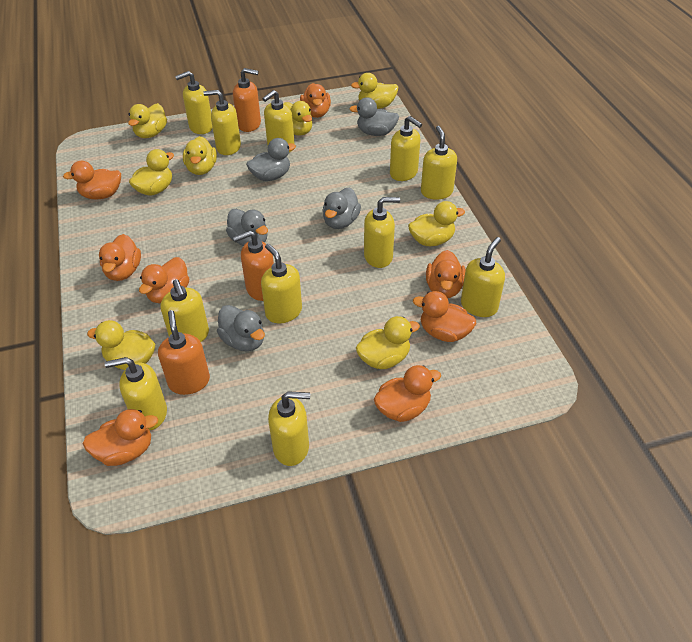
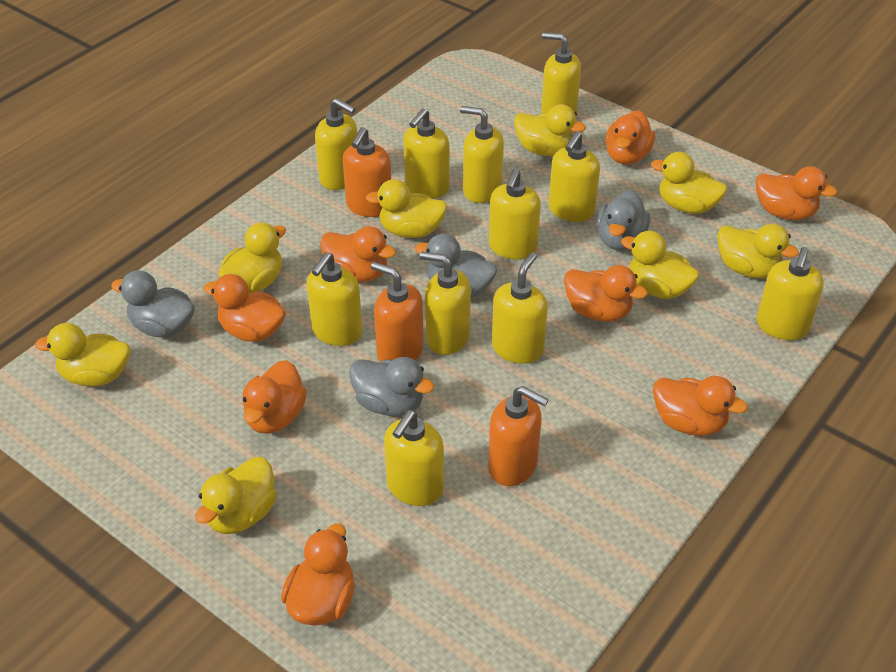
grey duck: [217,305,265,351] [226,209,268,246] [246,138,296,181] [323,187,361,229] [349,97,399,136] = 5 -> [111,270,195,337] [349,357,434,416] [415,234,497,298] [597,190,650,251] = 4

